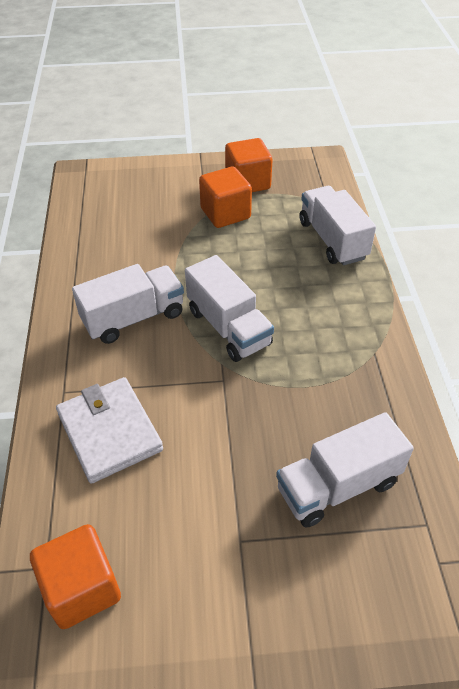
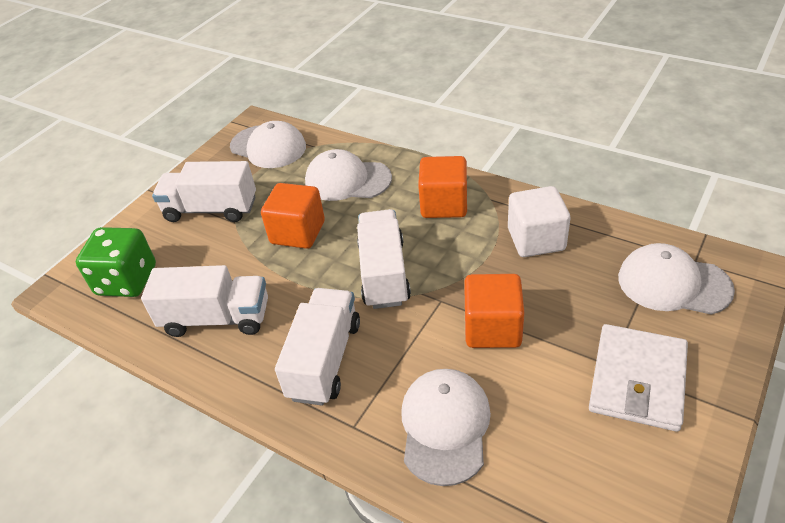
green dice: none = 0 -> [76,227,156,297] = 1
white cap: none = 0 -> [230,121,306,168] [305,149,392,201] [401,369,491,486] [618,243,735,315] = 4
white cube: none = 0 -> [508,186,570,257] = 1

